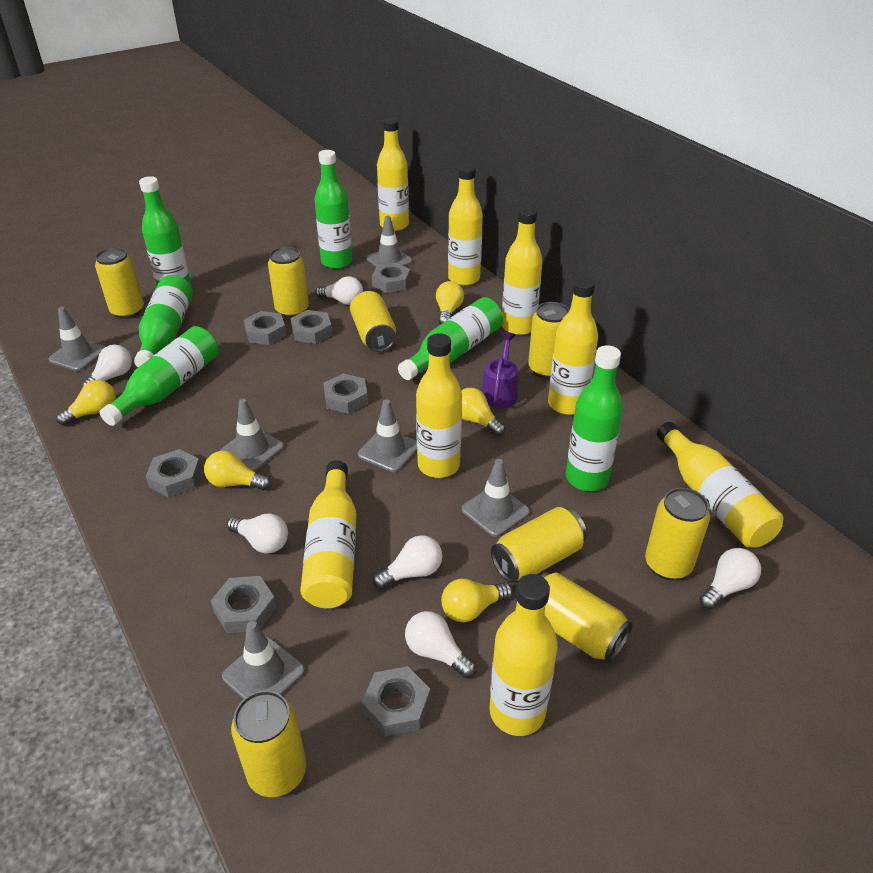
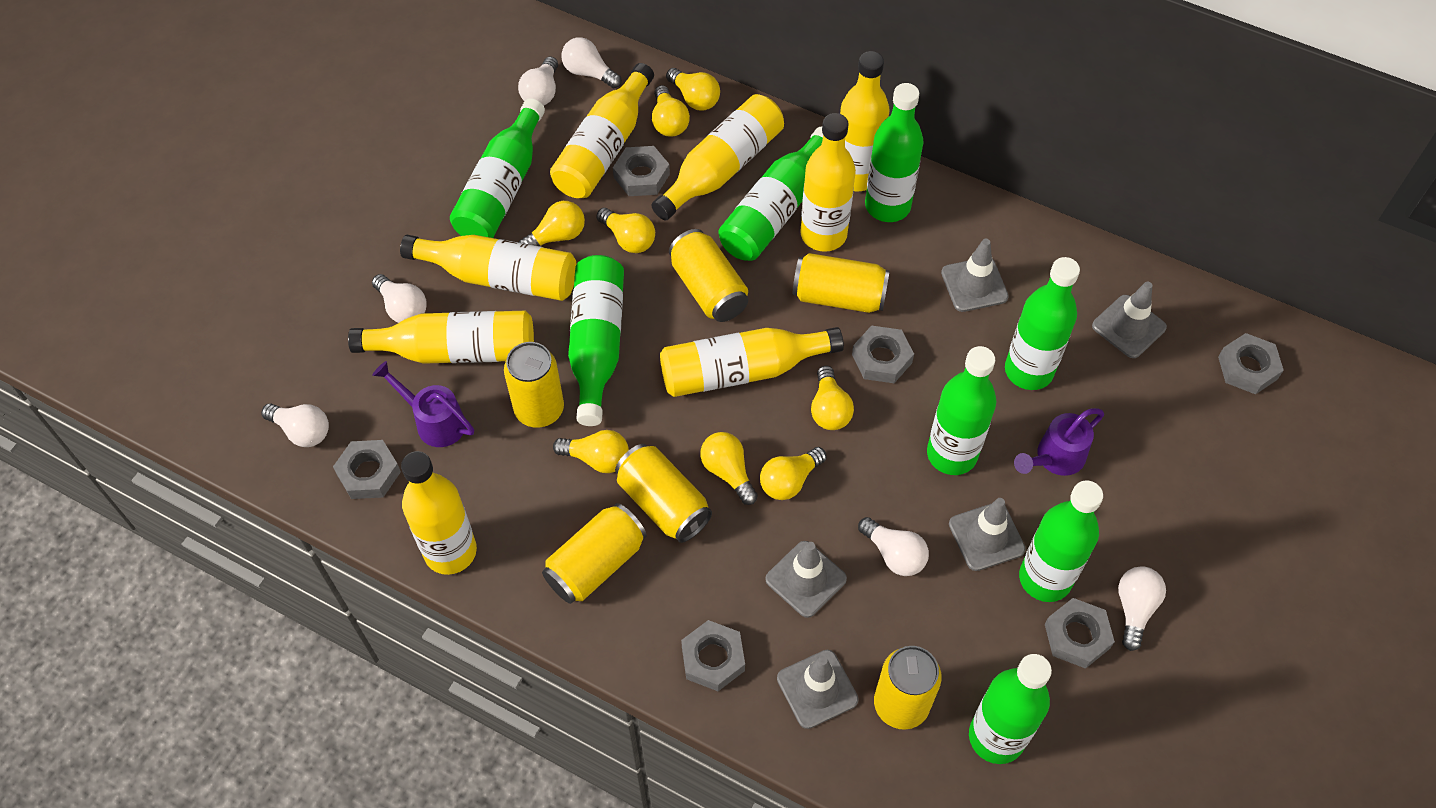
green bottle: [100,326,218,426] [134,275,193,367] [139,176,192,287] [315,150,352,269] [398,297,503,380] [566,345,623,491] = 6 -> [450,98,545,238] [568,255,624,426] [719,127,823,261] [865,83,924,222] [927,346,996,475] [969,654,1052,764] [1005,257,1080,390] [1019,480,1103,602] = 8
grey nut: [146,449,202,497] [211,576,276,633] [244,311,286,345] [291,310,332,344] [323,374,368,414] [362,666,431,736] [372,263,410,293] = 7 -> [333,440,401,499] [613,146,670,196] [681,620,745,691] [852,325,914,383] [1045,598,1115,669] [1218,333,1284,394] = 6
grey traffic cone: [49,307,105,371] [220,399,284,471] [222,621,305,699] [358,400,417,472] [366,216,413,267] [462,459,530,537] = 6 -> [765,541,847,618] [777,650,859,729] [941,239,1009,312] [949,498,1026,571] [1092,281,1167,358] = 5
purple watering can: [481,332,518,408] = 1 -> [372,361,474,447] [1014,408,1104,476] = 2
yellow can: [95,247,144,319] [231,690,306,797] [268,247,309,318] [350,291,396,352] [491,507,587,583] [528,302,569,378] [540,572,633,663] [645,488,710,580] = 8 -> [504,342,564,428] [542,503,647,604] [615,444,712,543] [669,229,748,322] [792,253,890,313] [874,646,942,730] = 6
yellow light bulb: [56,380,116,425] [204,451,271,490] [436,281,464,324] [441,579,513,622] [461,388,505,436] = 5 -> [519,201,585,246] [553,430,629,473] [596,208,655,253] [652,85,690,137] [666,68,720,111] [700,432,758,505] [760,447,827,500] [811,366,854,430] = 8

